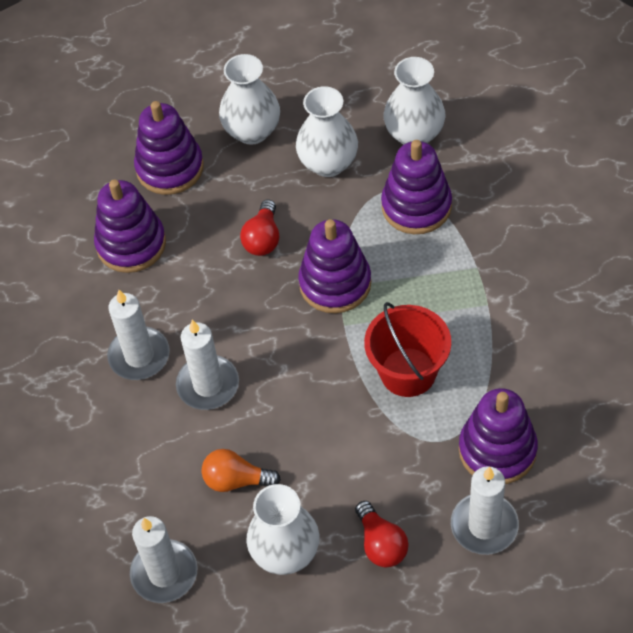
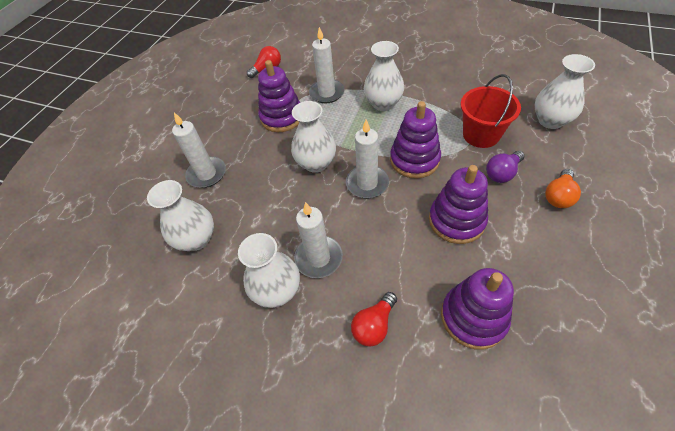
purple light bulb: none = 0 -> [486,151,525,183] = 1
purple stacking toy: [94,179,166,273] [134,101,204,195] [298,219,371,313] [381,140,452,234] [459,388,538,484] = 5 -> [258,60,300,132] [390,101,441,179] [429,165,488,244] [441,268,514,350] = 4
white vase: [219,54,280,145] [246,484,319,575] [296,86,358,177] [384,57,446,145] = 4 -> [147,180,214,251] [238,233,300,308] [291,101,336,173] [364,41,404,111] [534,54,595,129] = 5

